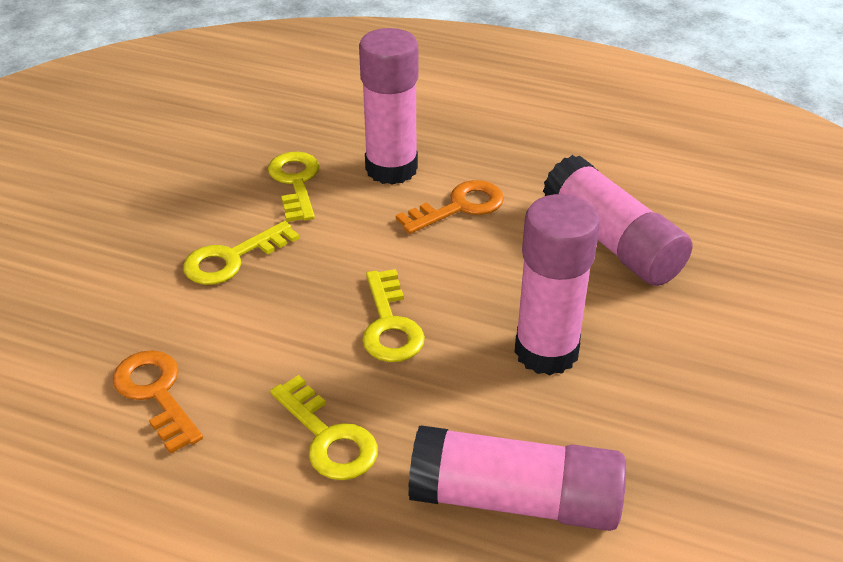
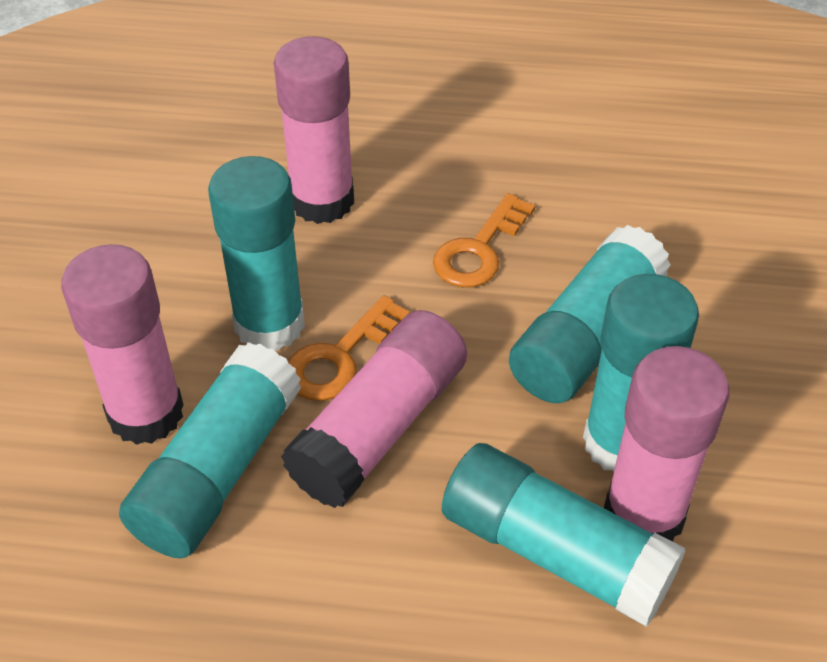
turquoise glue stick: none = 0 -> [119,342,301,559] [208,156,305,351] [442,443,686,627] [509,225,671,403] [583,274,699,471] = 5
yellow key: [183,221,300,285] [268,152,319,222] [270,375,378,480] [362,269,425,362] = 4 -> none = 0

